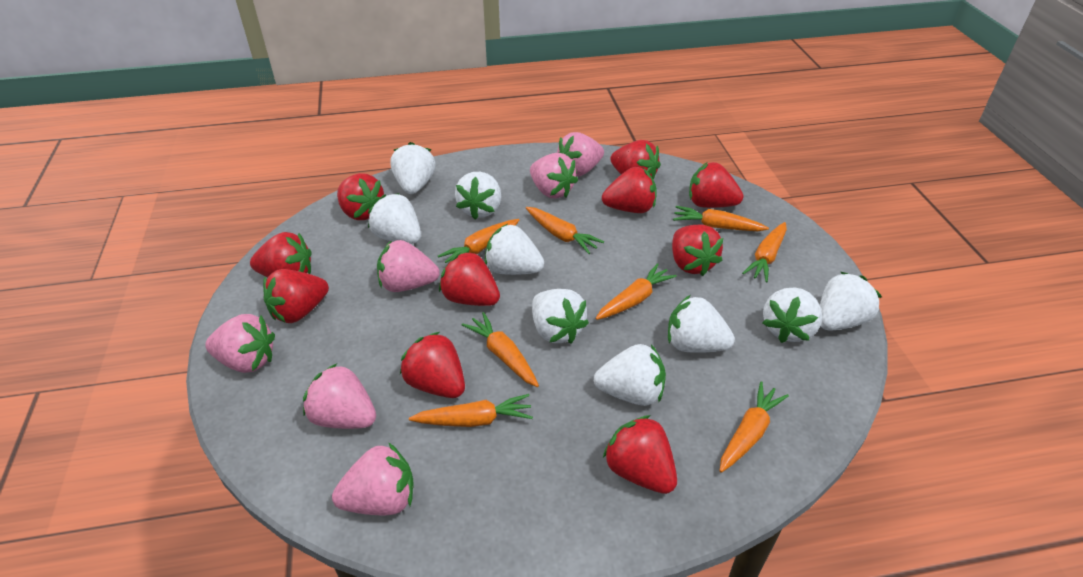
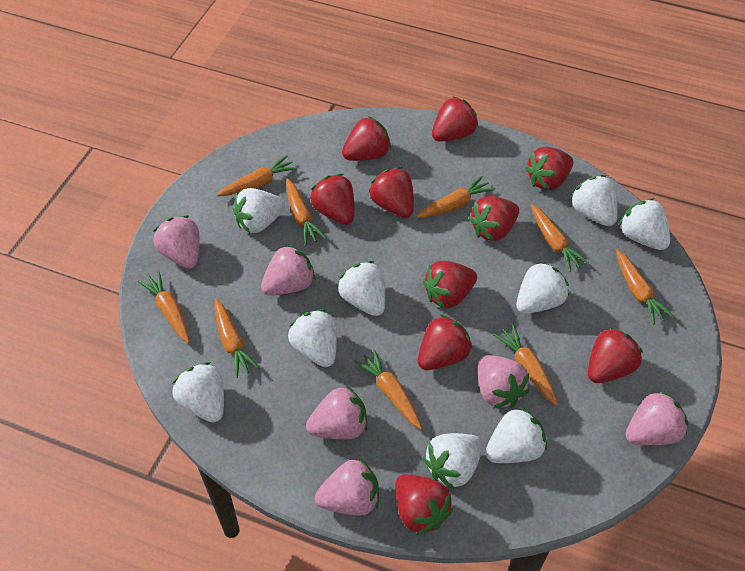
orange carrot: [409,394,533,427] [438,219,519,263] [462,312,539,387] [526,207,604,254] [595,263,677,320] [673,206,769,231] [720,381,789,473] [742,222,787,282] = 8 -> [138,271,190,343] [214,298,259,378] [216,155,297,196] [286,178,326,245] [354,349,422,429] [416,176,495,218] [493,325,558,406] [531,204,589,272] [616,250,674,325] = 9

